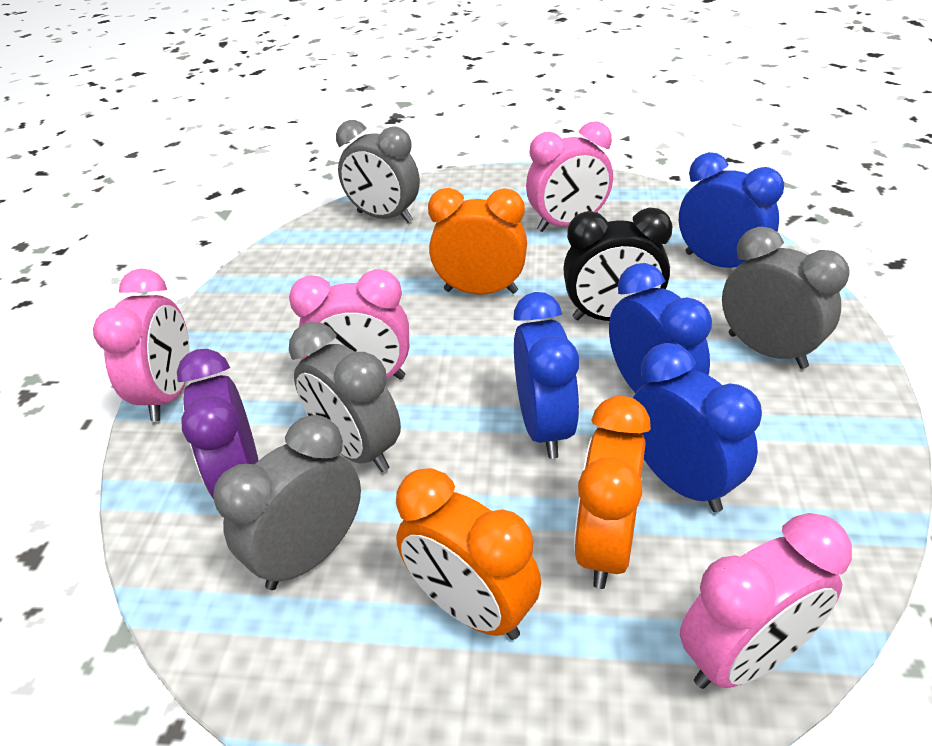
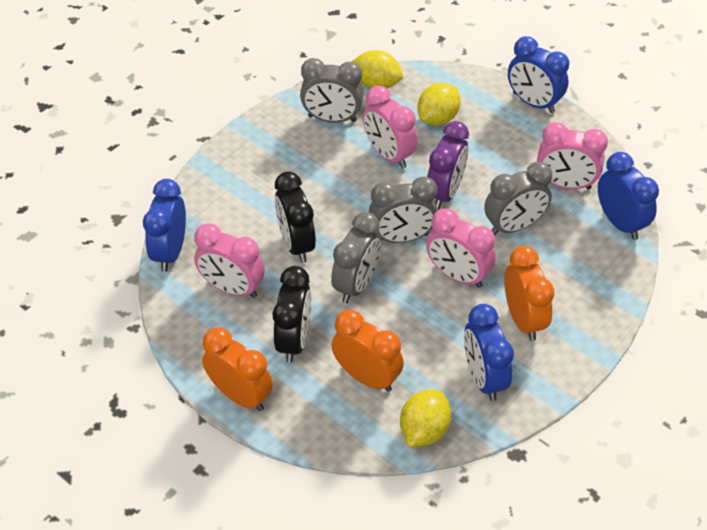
black clock: [563,207,672,321] = 1 -> [272,266,311,363] [275,171,316,263] = 2
yellow lemon: none = 0 -> [351,50,403,89] [400,389,451,447] [418,83,460,126] = 3

